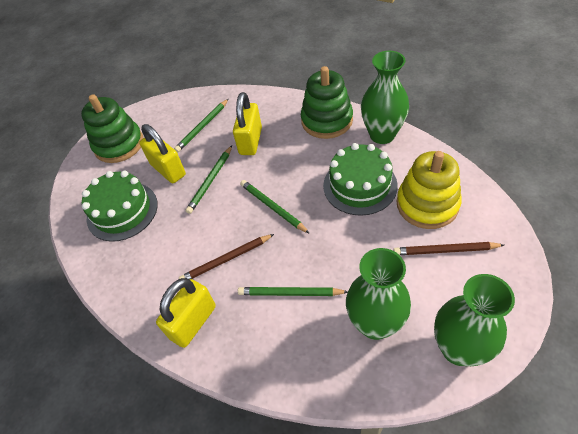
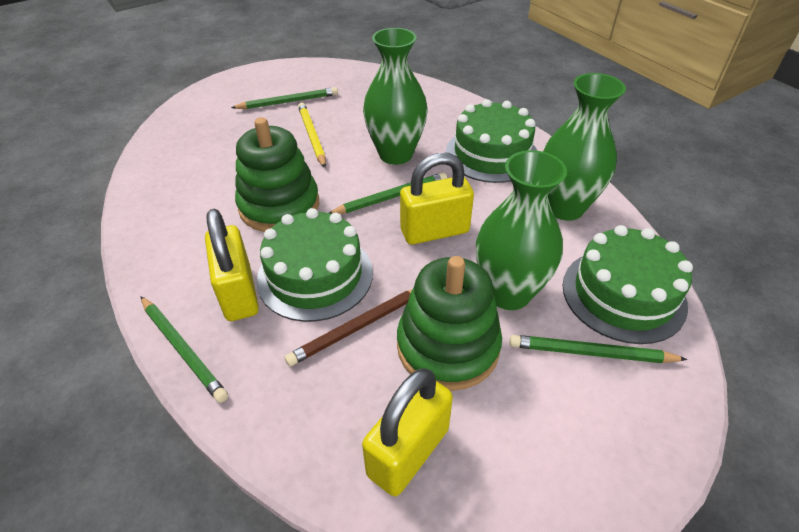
brown pencil: [179,234,274,279] [393,242,504,255] = 2 -> [285,290,412,366] = 1
green cake: [82,171,158,242] [323,143,398,216] = 2 -> [257,208,373,322] [446,99,537,183] [563,225,693,344] = 3
yellow pencil: none = 0 -> [298,102,326,168] = 1
yellow stacking toy: [397,151,462,229] = 1 -> none = 0

